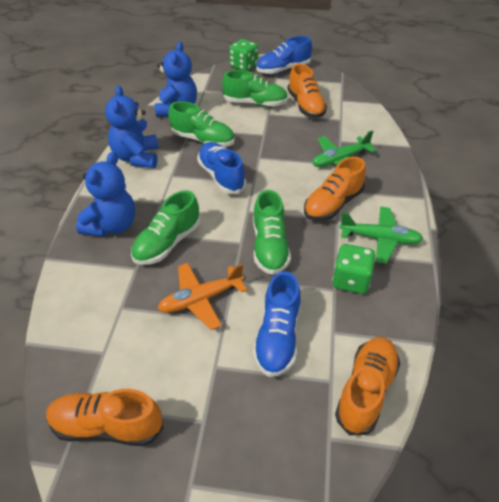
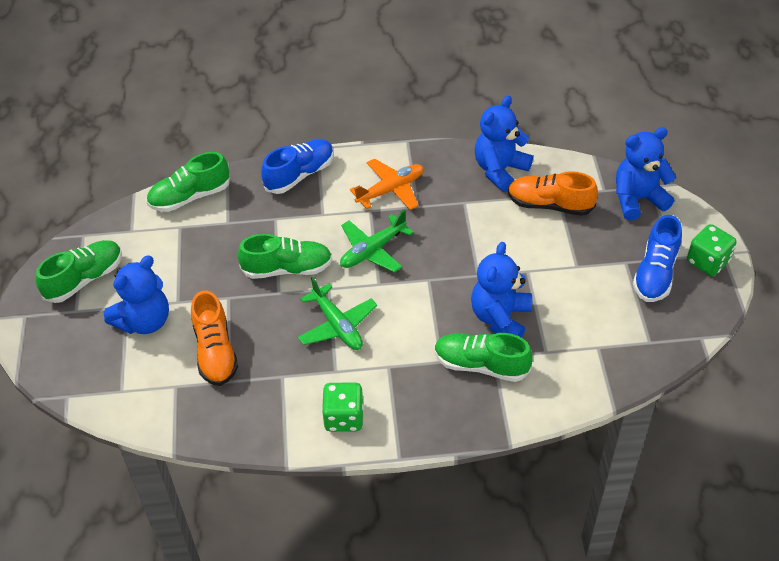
blue shoe: [197,142,246,194] [253,271,301,377] [256,36,312,74] = 3 -> [261,139,334,194] [633,215,682,302] = 2
blue teddy bear: [76,152,135,237] [105,86,159,168] [155,42,197,117] = 3 -> [104,255,169,334] [471,242,532,338] [474,95,533,192] [616,127,676,220] = 4
orange shoe: [46,389,164,446] [287,64,327,118] [304,157,366,221] [335,337,400,435] = 4 -> [191,290,238,386] [508,171,598,216] = 2

